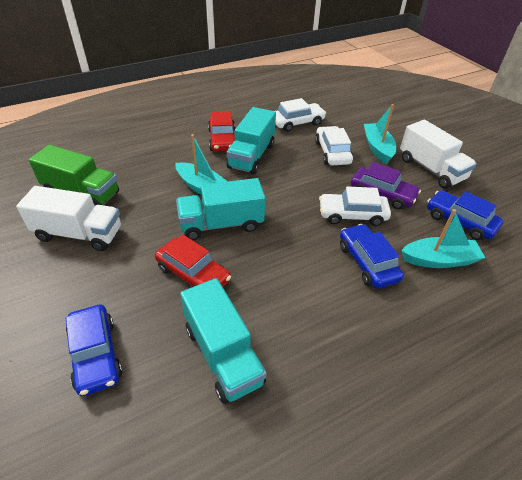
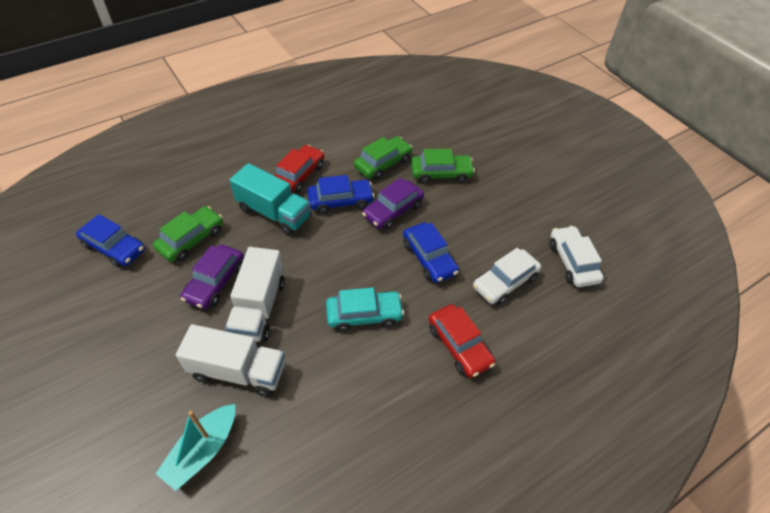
green car: none = 0 -> [153,206,223,262] [354,136,413,180] [411,149,475,184] = 3
green truck: [29,145,119,206] = 1 -> none = 0
purple car: [351,162,421,210] = 1 -> [180,244,244,309] [362,178,424,230] = 2
turquoise boat: [176,134,228,194] [364,104,396,164] [401,209,485,268] = 3 -> [156,404,235,491] = 1
turquoise car: none = 0 -> [326,287,404,332] = 1
turquoise truck: [176,178,265,240] [180,278,267,404] [227,107,276,175] = 3 -> [229,163,311,235] = 1
white car: [275,98,326,132] [315,126,353,165] [319,187,391,226] = 3 -> [473,248,541,305] [550,226,604,287] = 2

